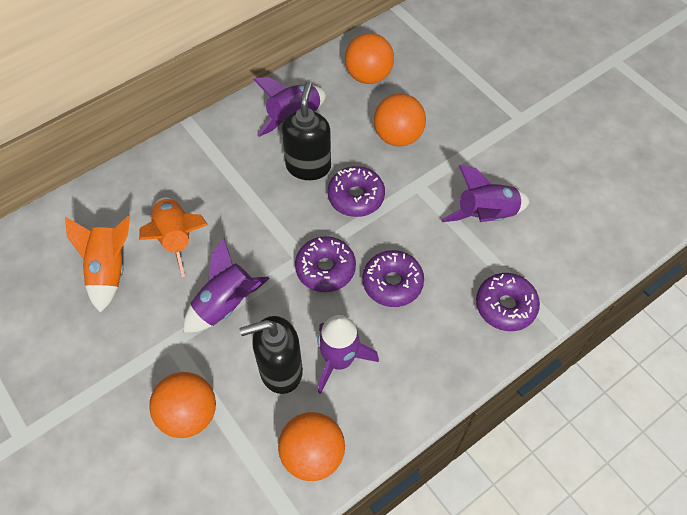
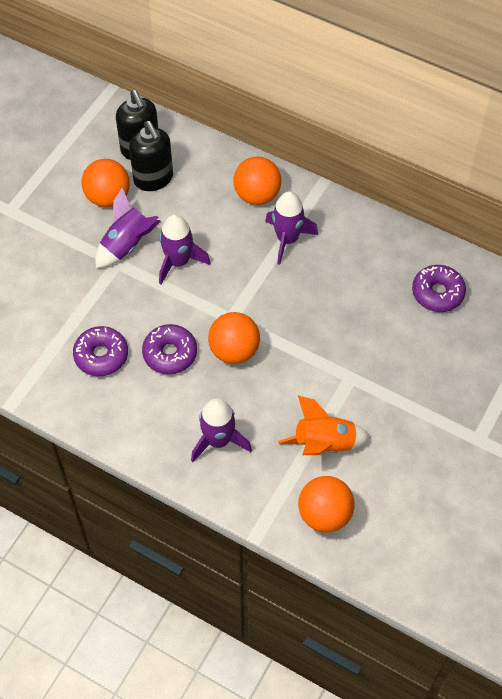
orange rocket: [65,216,130,313] [139,197,208,277] = 2 -> [278,396,370,455] = 1
purple donut: [295,236,356,292] [328,166,385,217] [363,250,424,307] [476,273,540,331] = 4 -> [73,326,128,376] [142,324,197,374] [412,265,466,312] = 3

